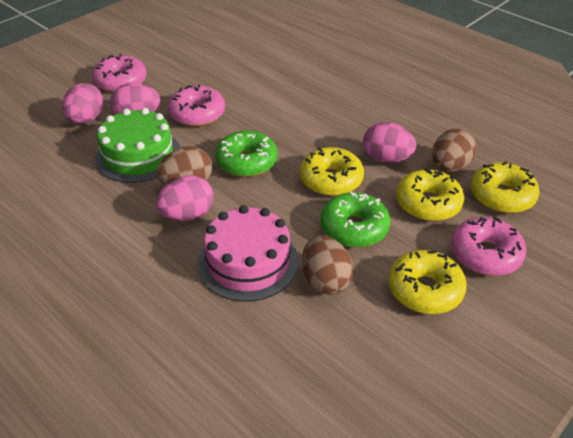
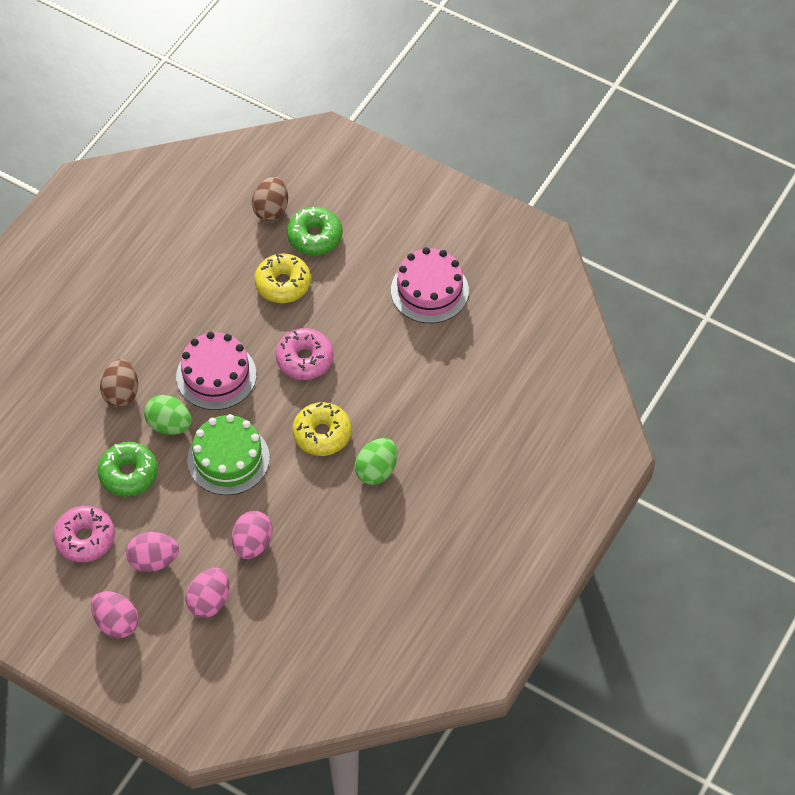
brown egg: [157,146,212,185] [302,235,353,295] [432,129,477,172] = 3 -> [100,359,138,407] [252,177,288,221] = 2
green egg: none = 0 -> [144,395,192,435] [354,438,397,485] = 2
pink cake: [198,205,299,302] = 1 -> [176,332,256,410] [391,247,469,323] = 2
pink donut: [92,54,147,92] [168,84,225,127] [451,216,526,276] = 3 -> [53,506,115,562] [276,328,333,380] = 2
yellow donut: [300,147,364,196] [388,250,467,314] [396,169,464,221] [470,162,540,213] = 4 -> [254,253,311,303] [292,402,352,456] = 2

